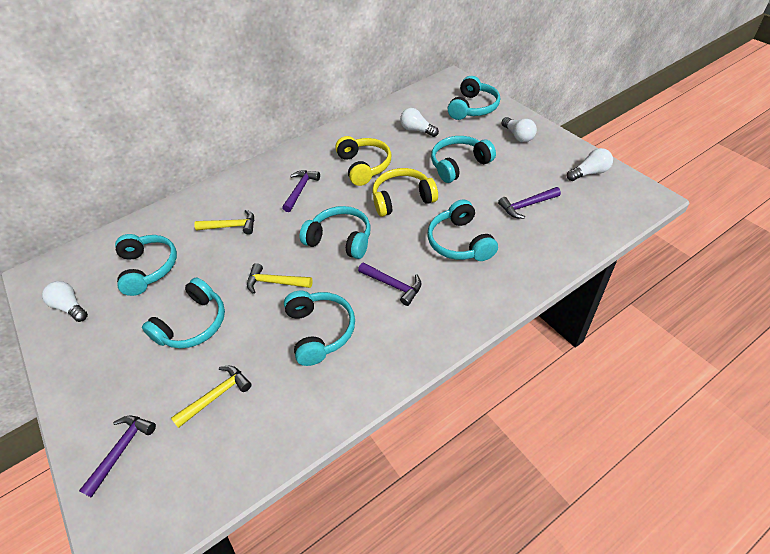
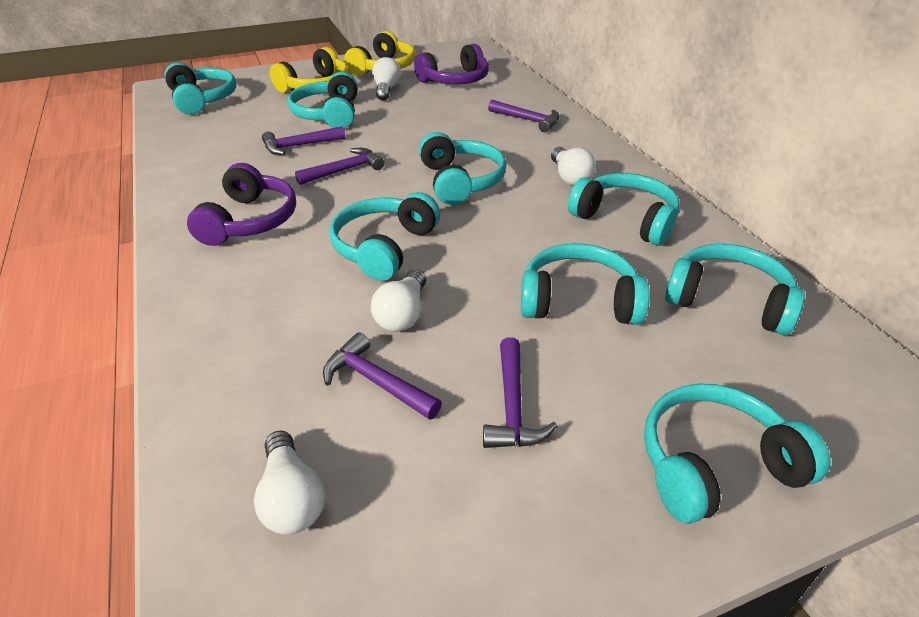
purple hammer: [79,416,156,498] [282,170,320,212] [358,262,422,306] [498,187,561,219] = 4 -> [262,126,345,155] [295,148,384,185] [323,332,442,420] [483,337,557,448] [488,100,560,132] = 5
purple headphones: none = 0 -> [187,163,296,246] [414,44,489,84] = 2
turquoise headphones: [115,234,177,296] [142,277,225,348] [284,291,355,366] [300,206,371,259] [428,199,498,261] [431,136,496,183] [448,76,500,120] = 7 -> [164,62,236,115] [288,72,358,128] [329,192,440,281] [419,132,506,205] [521,243,649,325] [568,173,680,246] [644,383,831,524] [665,244,805,335] = 8
yellow hammer: [171,366,252,428] [194,210,254,235] [247,263,313,294] = 3 -> none = 0

